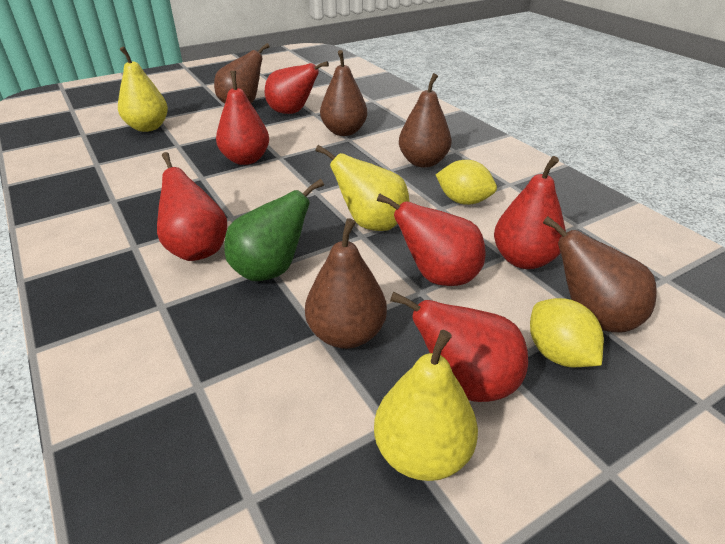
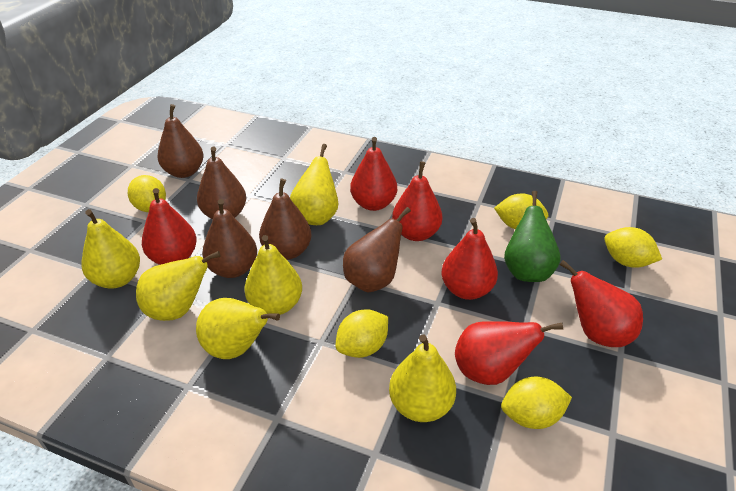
yellow lemon: [436,160,497,205] [530,298,604,367] = 2 -> [128,175,166,212] [336,309,388,358] [494,193,548,229] [501,377,572,429] [604,227,662,268] = 5
yellow pear: [118,46,168,132] [316,145,410,231] [374,330,478,481] = 3 -> [81,209,140,289] [136,251,221,321] [196,298,280,359] [244,235,302,315] [290,144,338,225] [389,334,456,422] = 6

